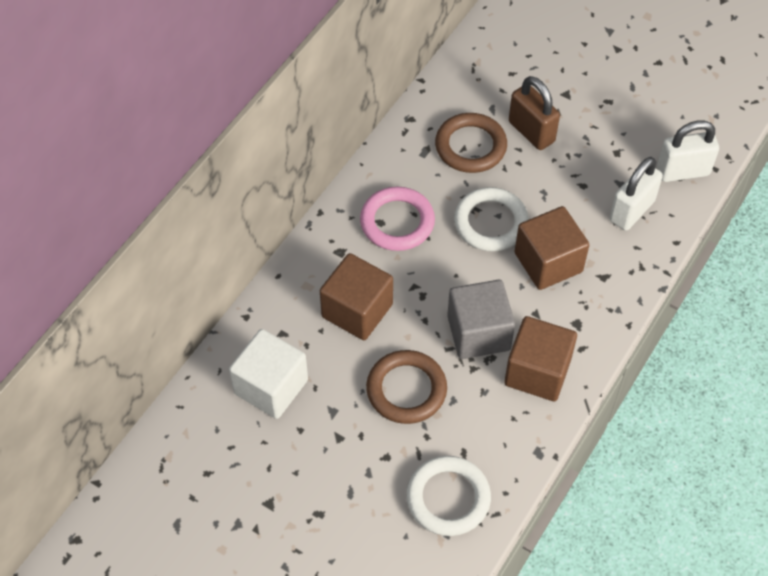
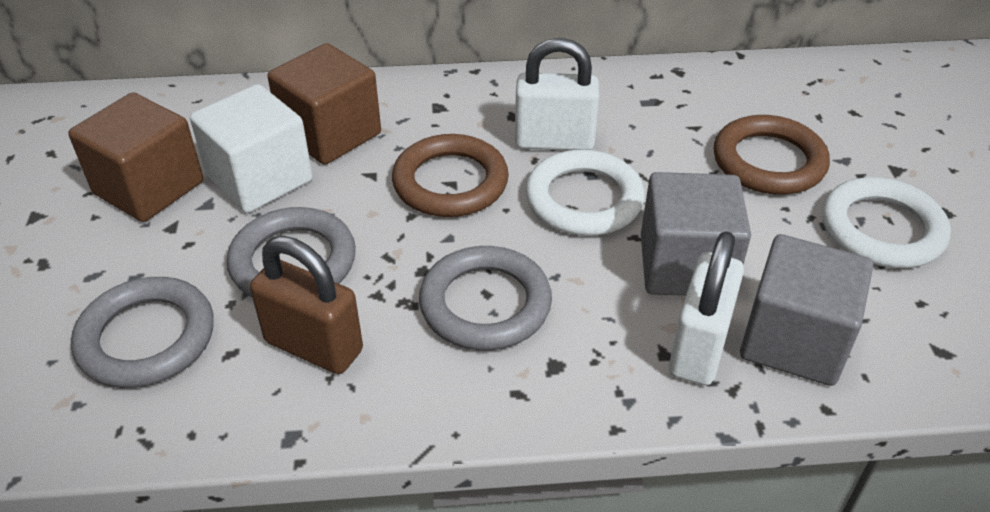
brown cube: [320,253,393,340] [504,316,577,401] [515,206,589,290] = 3 -> [68,92,203,222] [267,43,381,165] = 2
grey cube: [447,280,515,359] = 1 -> [641,172,751,296] [740,234,873,386] = 2
grey ring: none = 0 -> [71,277,214,388] [227,207,356,297] [419,246,552,350] = 3
pink ring: [360,187,435,251] = 1 -> none = 0

